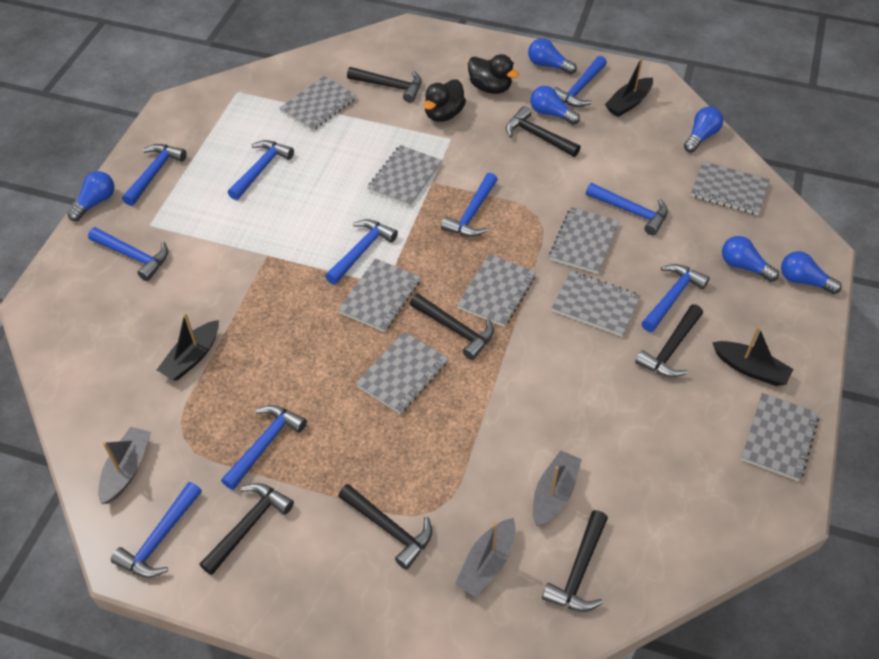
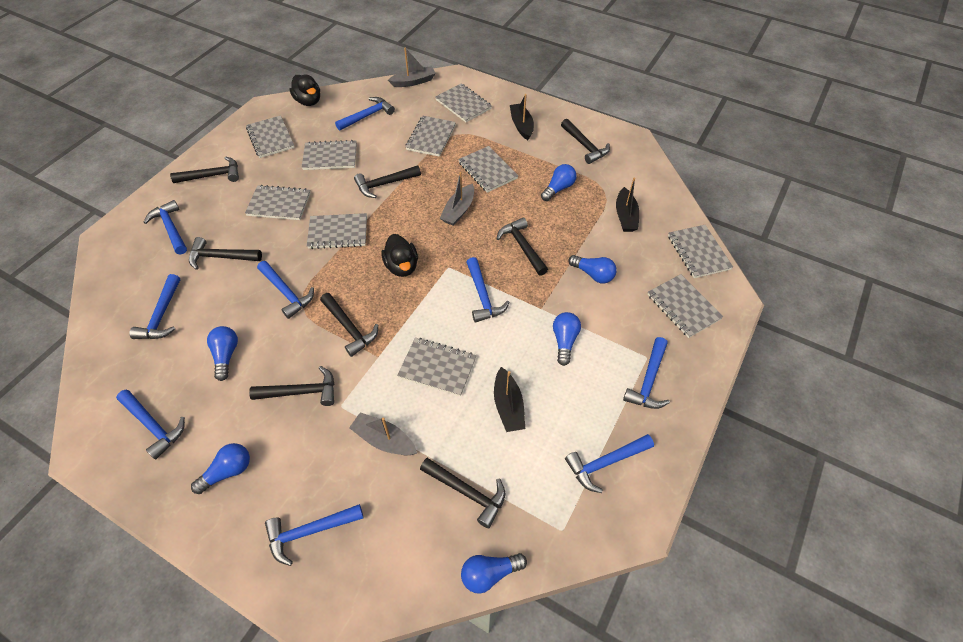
black hammer: [199,483,294,575] [338,484,432,570] [347,67,422,103] [410,294,494,360] [506,106,581,157] [542,510,608,612] [635,304,703,378] = 7 -> [170,156,239,183] [189,237,262,270] [249,366,335,406] [320,293,378,357] [354,165,421,198] [420,458,505,528] [497,217,548,276] [561,119,610,164] = 8
blue hammer: [88,227,168,281] [111,482,202,578] [122,144,187,206] [221,405,307,490] [228,140,294,200] [325,219,398,285] [441,173,498,237] [553,56,607,107] [586,183,668,235] [641,264,710,332] = 10 -> [116,390,185,460] [129,274,180,339] [144,200,187,254] [257,261,314,319] [265,504,364,566] [335,97,395,131] [466,257,510,323] [565,434,654,493] [623,337,670,409] = 9
grey notebook: [279,76,356,131] [338,258,421,332] [356,332,448,414] [367,145,442,207] [457,254,536,327] [549,207,619,274] [552,271,641,336] [691,161,770,215] [741,393,819,481] = 9 -> [245,185,310,220] [246,115,295,158] [301,140,357,170] [307,213,367,249] [397,337,476,396] [406,116,456,157] [435,84,492,122] [458,146,518,193] [647,274,724,338] [668,225,733,278] = 10

